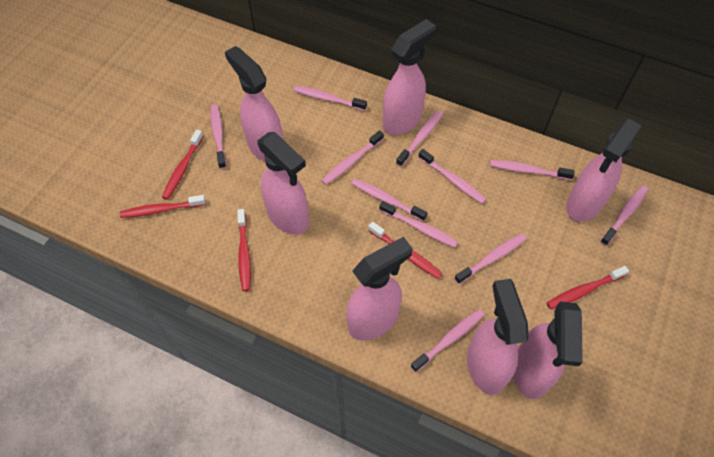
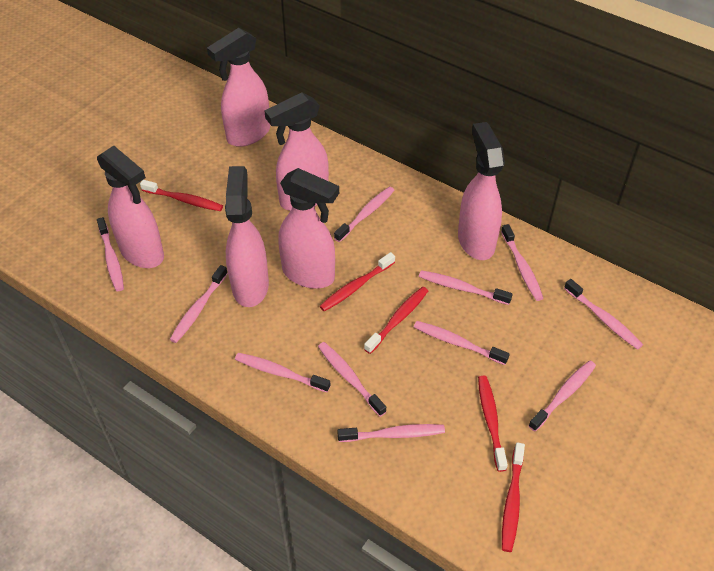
pink spray bottle: [225,46,283,161] [257,132,309,234] [346,237,413,340] [383,19,436,135] [467,279,528,395] [514,301,583,399] [566,119,642,222] = 7 -> [97,146,164,268] [207,28,270,147] [225,166,269,307] [264,93,329,211] [278,168,339,289] [458,122,505,260] = 6

